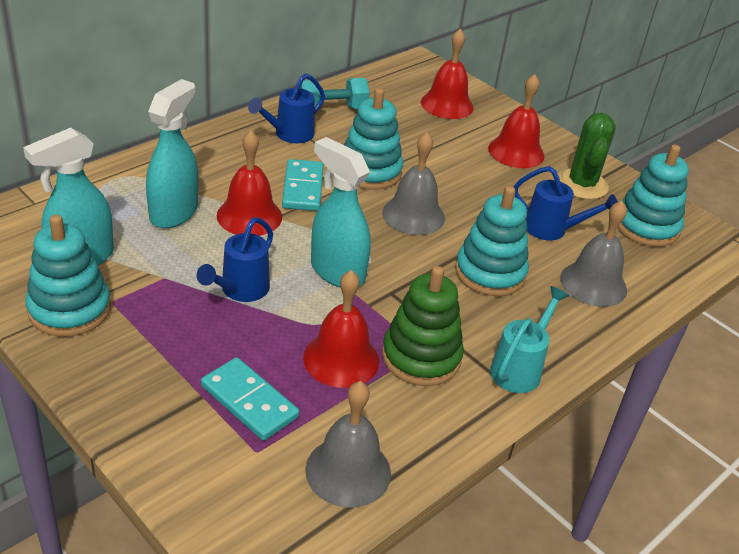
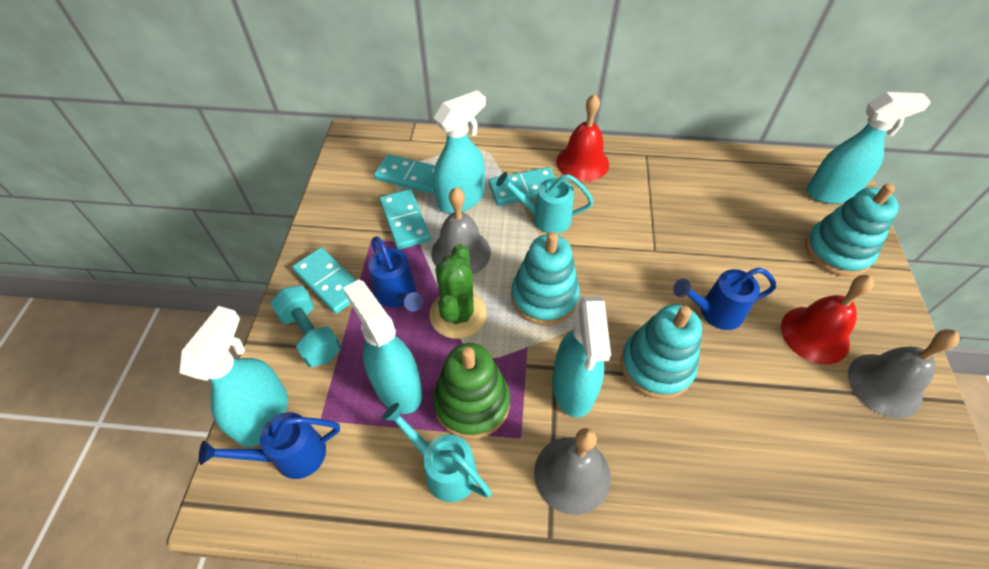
red bell: [217,131,282,236] [303,270,379,388] [421,28,474,119] [488,74,545,168] = 4 -> [557,94,609,182] [781,275,874,364] = 2
turquoise domino: [201,357,299,441] [282,159,324,211] = 2 -> [292,247,357,314] [374,154,435,194] [380,189,431,250] [489,167,555,206] = 4
turquoise spray bottle: [23,128,114,266] [146,79,198,228] [311,137,371,288] = 3 -> [179,306,288,447] [343,279,422,414] [434,90,486,213] [553,296,611,418] [807,92,931,204] = 5
turquoise stacking toy: [25,215,111,337] [344,88,403,190] [455,186,529,296] [618,145,689,247] = 4 -> [511,232,580,326] [621,305,702,399] [805,183,899,277] = 3
turquoise watering can: [490,286,569,393] = 1 -> [382,403,492,502] [496,172,594,234] = 2

